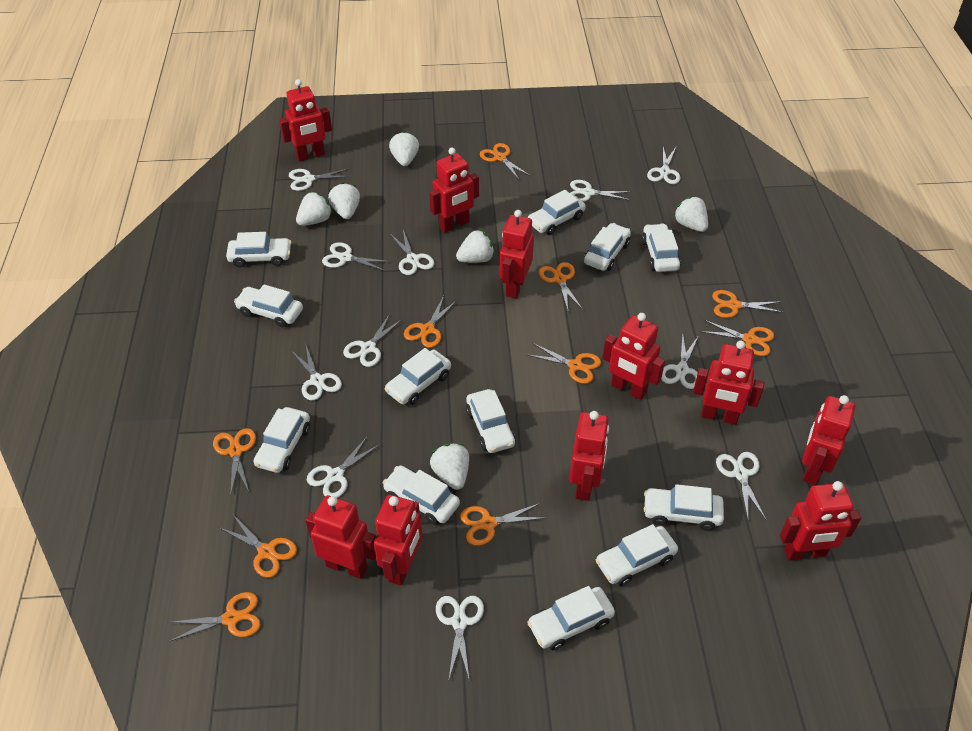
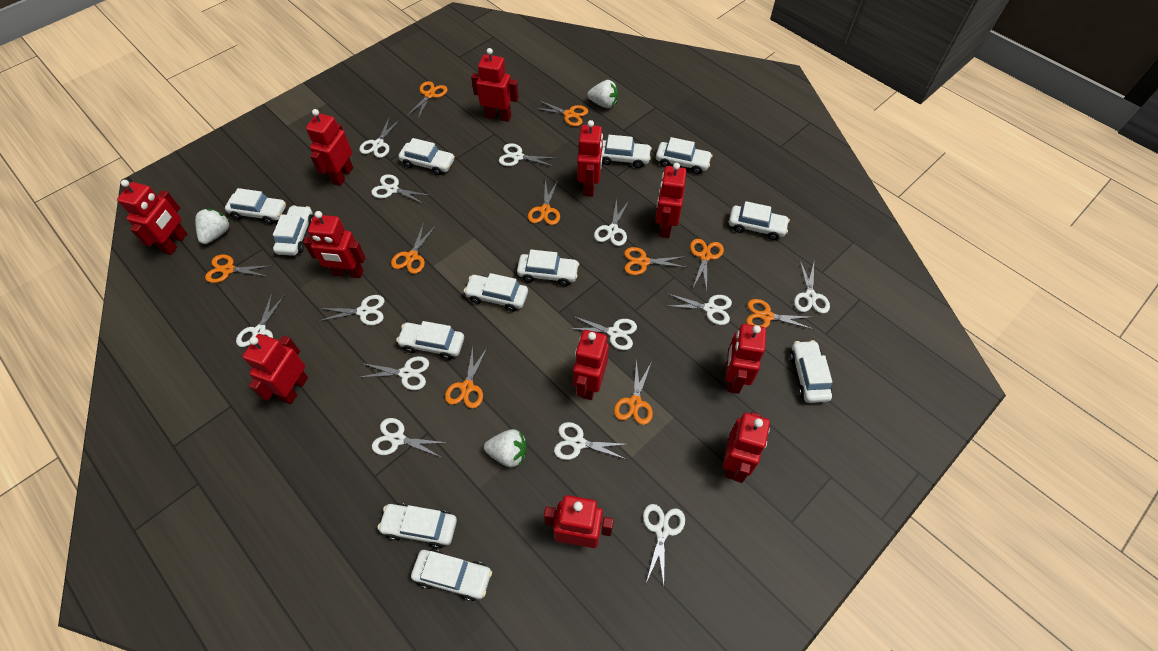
red robot: [279,79,332,162] [305,495,376,579] [374,495,423,586] [429,148,479,233] [499,210,534,299] [569,411,609,501] [603,313,665,400] [693,340,764,425] [780,481,861,561] [802,395,855,485] = 10 -> [117,180,187,255] [242,334,308,404] [303,211,365,278] [306,109,353,186] [471,48,519,122] [544,495,614,548] [573,330,609,400] [577,120,603,197] [655,163,687,238] [723,412,770,483] [726,324,766,394] = 11
white scissors: [289,169,351,191] [291,343,342,400] [307,437,380,498] [322,242,391,271] [343,314,403,367] [389,230,434,275] [436,596,484,678] [570,180,631,202] [647,147,680,184] [661,334,699,389] [716,452,766,520] = 11 -> [236,293,285,347] [317,295,384,325] [358,356,429,390] [359,119,400,158] [371,174,431,204] [372,418,448,457] [499,143,556,167] [554,422,629,460] [568,316,637,350] [594,199,629,246] [643,504,685,586] [667,293,732,325] [794,261,830,313] = 13
white strawberry: [296,192,332,226] [328,183,360,219] [389,131,419,166] [430,443,469,490] [456,230,495,263] [674,197,708,232] = 6 -> [195,209,230,244] [484,429,526,467] [587,80,618,108] = 3

